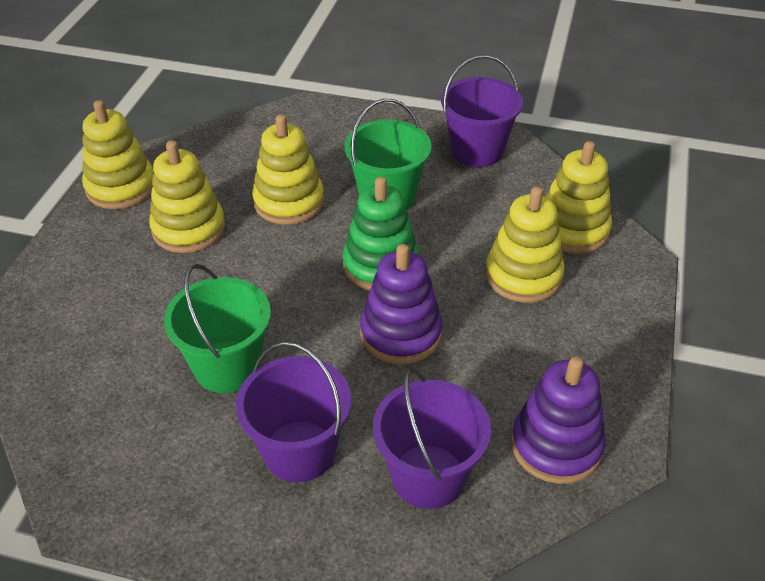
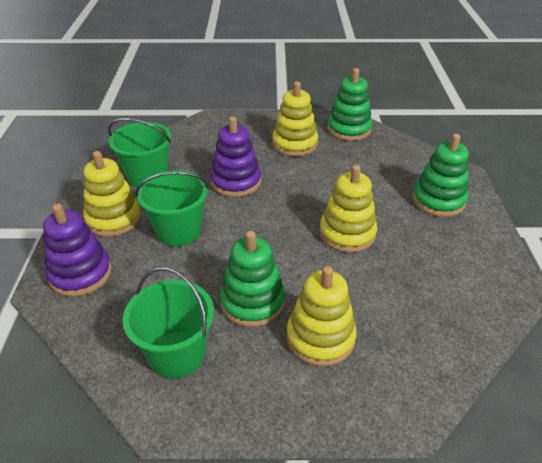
green bucket: [164,264,271,393] [345,98,432,210] = 2 -> [108,118,172,187] [123,267,214,379] [135,170,209,247] = 3
green stacking toy: [343,177,419,291] = 1 -> [220,231,285,327] [327,68,372,141] [412,134,469,217] = 3
purple bucket: [236,341,352,482] [373,369,491,509] [441,55,523,167] = 3 -> none = 0
yellow stacking toy: [82,100,154,209] [149,140,225,253] [252,114,324,225] [486,186,565,303] [546,141,612,254] = 5 -> [83,151,141,237] [272,81,318,156] [287,266,357,366] [319,165,377,253] = 4

